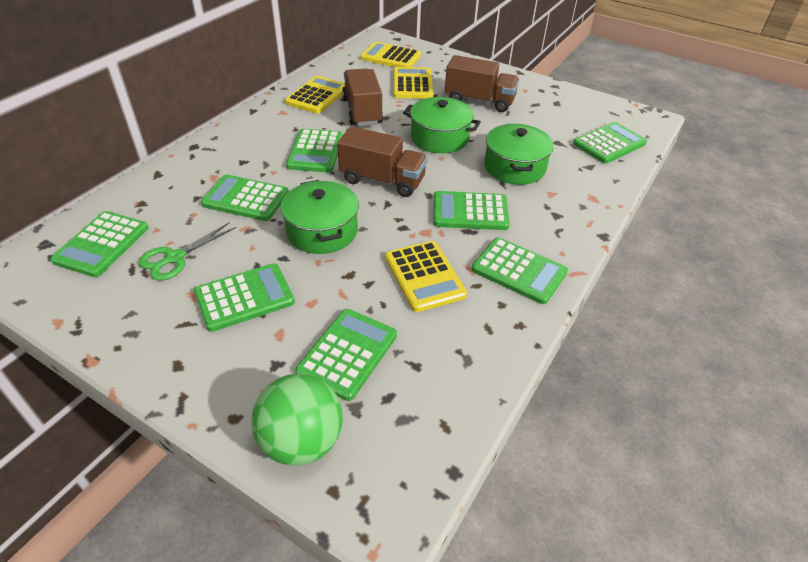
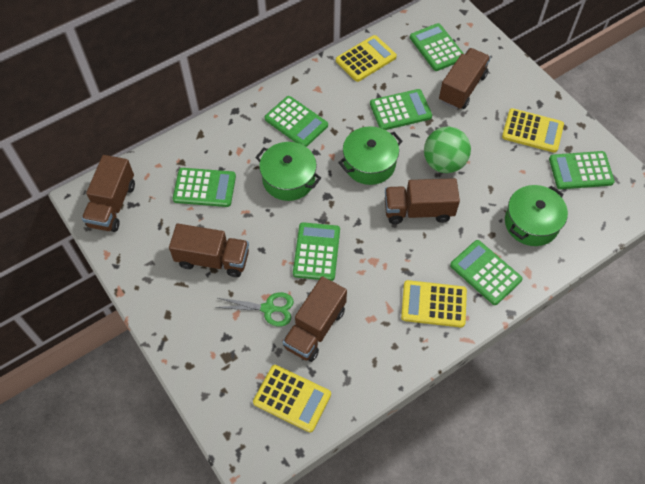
brown truck: [337,126,428,197] [342,69,383,126] [445,55,519,112] = 3 -> [82,155,135,232] [169,224,249,277] [283,276,347,362] [385,178,460,224] [439,48,491,110] = 5
green calculator: [50,211,149,277] [194,263,295,332] [201,175,289,221] [286,129,343,172] [295,309,397,401] [433,191,510,230] [472,237,568,304] [573,122,647,164] = 8 -> [173,168,236,207] [264,96,328,147] [293,222,340,281] [370,89,432,130] [410,23,464,71] [450,240,523,305] [549,151,615,189] = 7

